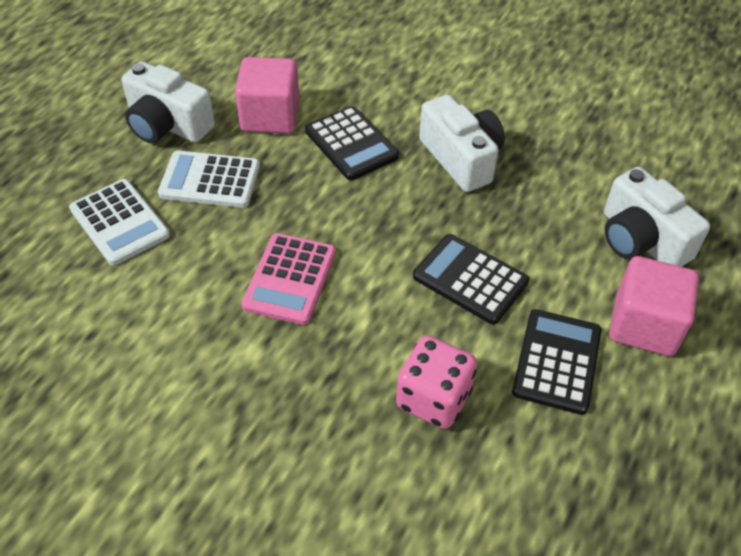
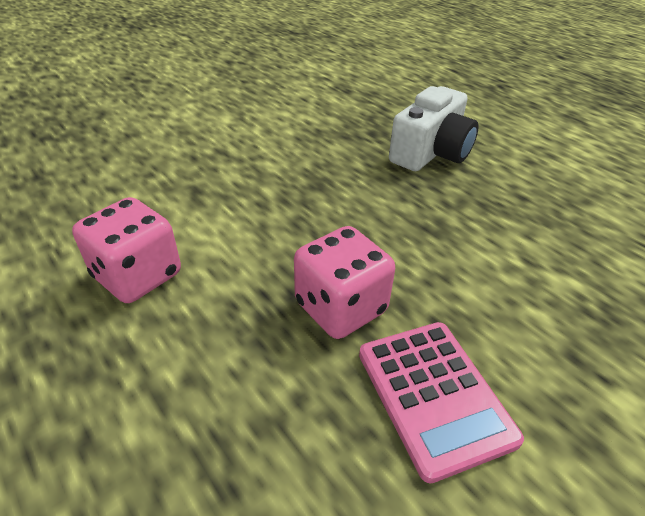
black calculator: [305,106,399,181] [413,234,529,324] [512,309,602,415] = 3 -> none = 0
pink cube: [235,57,300,134] [609,256,699,356] = 2 -> none = 0
pink dice: [396,336,477,429] = 1 -> [72,197,181,303] [294,226,395,339] = 2
white calculator: [69,179,170,266] [158,150,260,208] = 2 -> none = 0
white camera: [121,62,215,143] [419,95,505,192] [604,167,710,267] = 3 -> [389,86,479,171] = 1

